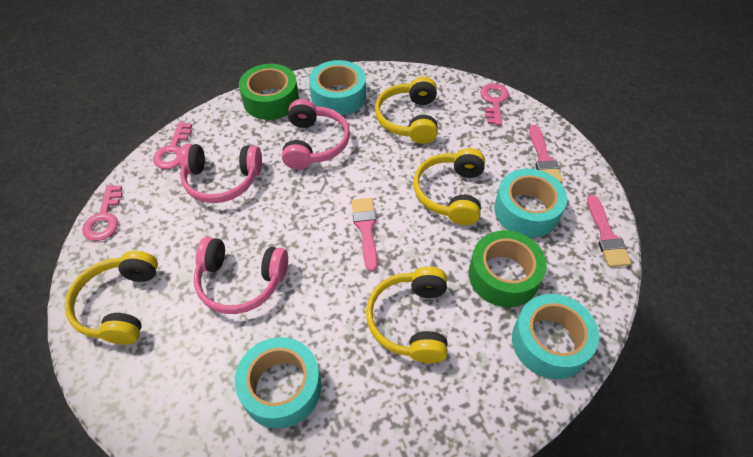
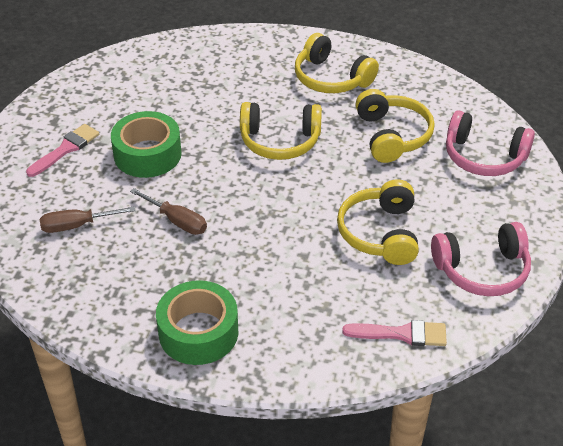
brown screwdriver: none = 0 -> [40,206,136,233] [130,188,207,235] = 2
pink brush: [351,198,377,272] [529,125,563,183] [587,195,631,267] = 3 -> [26,124,99,177] [342,320,447,346] = 2
pink headphones: [180,144,262,203] [194,237,288,314] [282,99,350,170] = 3 -> [431,222,531,296] [446,110,535,176] = 2
pink key: [82,185,123,241] [153,122,192,169] [480,83,509,125] = 3 -> none = 0
turquoise tape: [235,337,321,429] [309,60,366,116] [494,169,567,238] [512,294,599,379] = 4 -> none = 0

